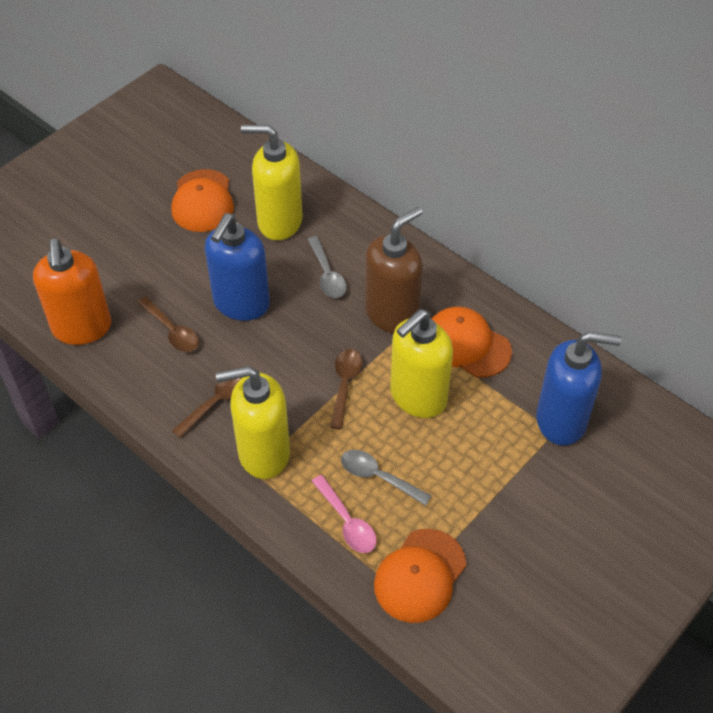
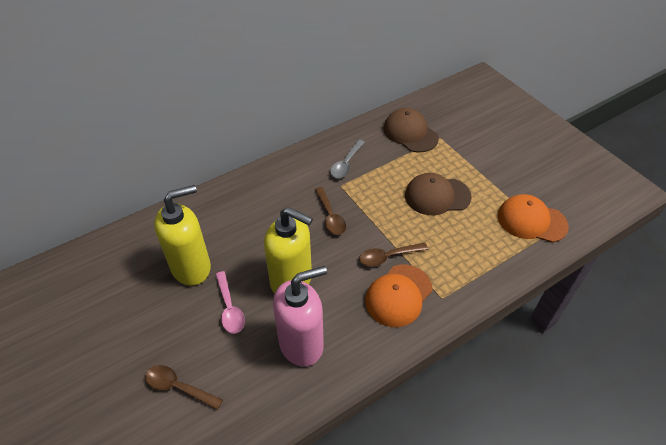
blue soap dispenser: [205,213,270,321] [536,332,621,446] = 2 -> none = 0
brown cap: none = 0 -> [383,108,439,152] [405,173,472,215] = 2
brown soap dispenser: [365,207,423,333] = 1 -> none = 0
grey spoon: [307,236,347,298] [341,450,431,506] = 2 -> [330,139,365,178] = 1
orange cap: [171,169,234,232] [374,529,466,623] [432,307,512,378] = 3 -> [365,265,432,327] [498,194,569,243] = 2
orange soap dispenser: [33,239,111,345] = 1 -> none = 0
pink soap dispenser: none = 0 -> [273,266,327,367] = 1
yellow soap dispenser: [216,366,290,479] [241,125,303,240] [390,309,453,418] = 3 -> [154,185,211,286] [264,207,313,294] = 2

